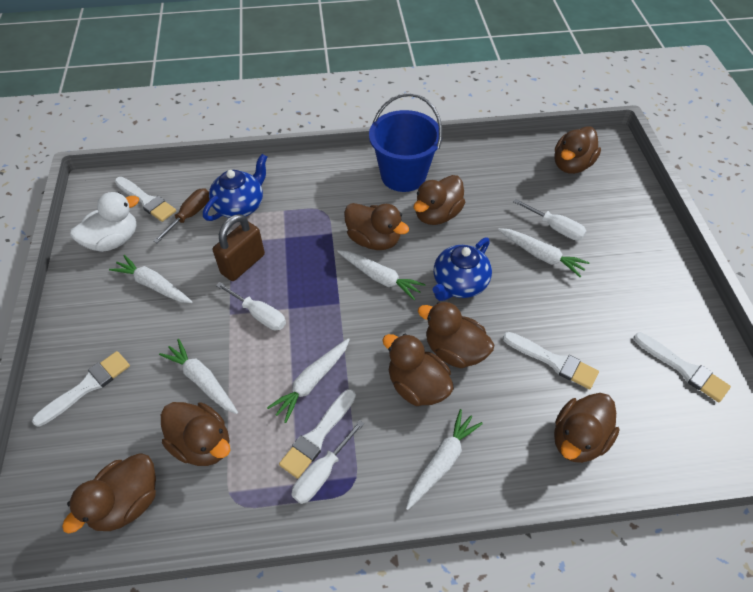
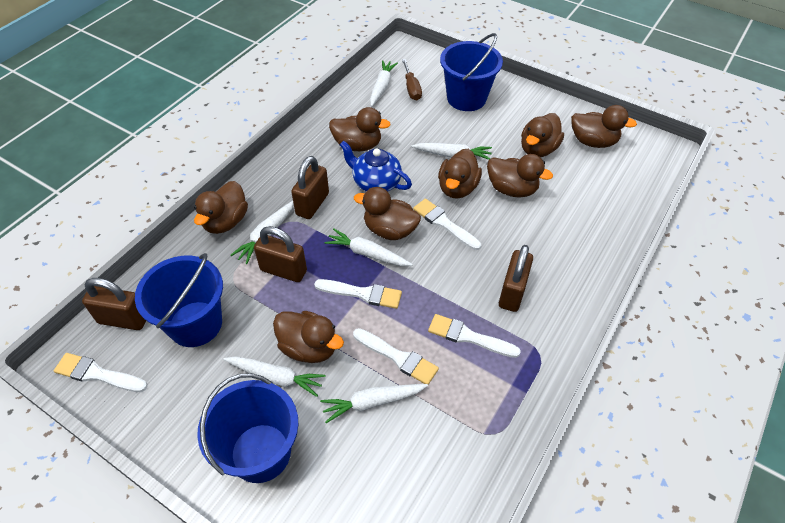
blue bucket: [369,93,442,192] = 1 -> [135,253,223,347] [197,373,298,483] [440,33,503,111] = 3
blue teapot: [203,154,267,221] [433,238,492,301] = 2 -> [339,140,412,192] = 1
brown padlock: [213,214,265,281] = 1 -> [82,278,146,330] [254,226,307,282] [291,156,329,219] [499,245,533,312] = 4
white duck: [70,192,139,252] = 1 -> none = 0
white screwdriver: [216,282,286,330] [291,420,364,504] [513,199,586,240] = 3 -> none = 0

